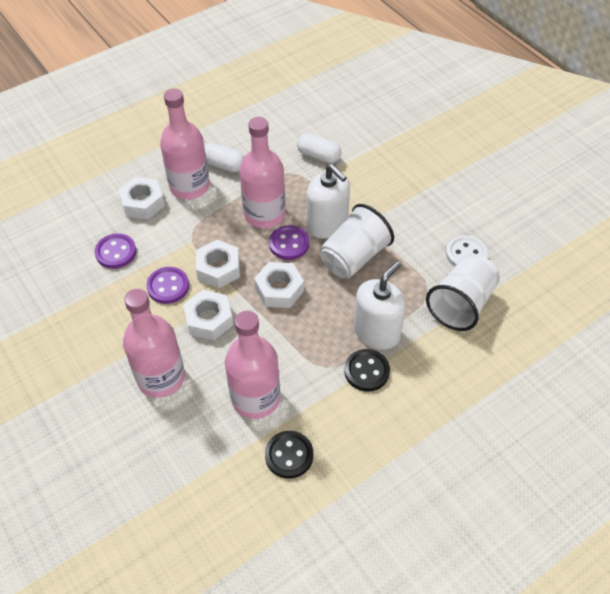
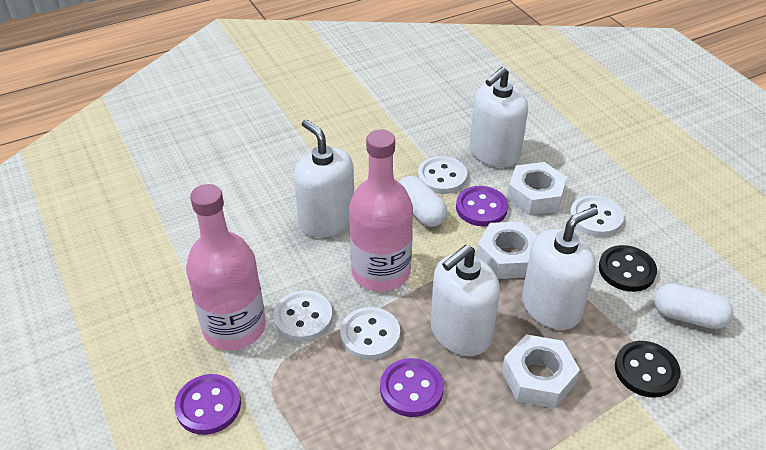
pink bottle: [123,289,185,398] [160,88,210,200] [225,310,280,419] [239,117,286,228] = 4 -> [186,184,266,350] [349,130,413,292] = 2
white button: [446,235,488,267] = 1 -> [273,290,332,342] [340,307,400,360] [418,156,467,194] [570,195,624,237] = 4
white cup: [319,204,394,279] [426,254,500,331] = 2 -> none = 0
white nut: [118,177,165,219] [183,290,233,340] [196,240,240,288] [254,262,304,308] = 4 -> [476,222,537,279] [502,334,580,408] [507,162,567,215] = 3
white soap dispenser: [307,164,350,239] [354,261,406,350] = 2 -> [294,119,354,238] [430,245,500,356] [470,67,528,168] [522,207,598,330] = 4

